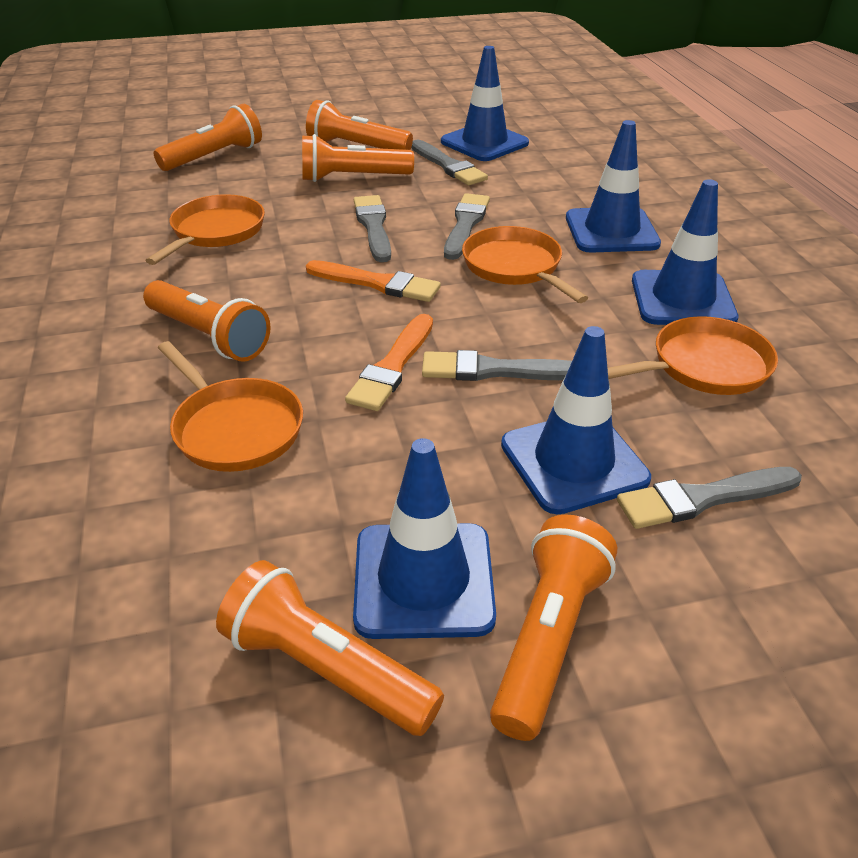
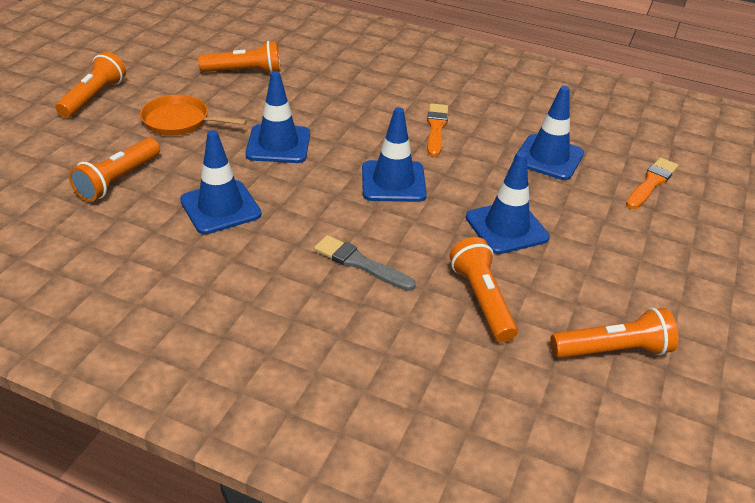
grey brush: [354,195,391,262] [411,140,488,185] [422,350,572,381] [444,193,490,260] [617,467,802,529] = 5 -> [314,235,416,291] = 1
orange flashlight: [143,280,271,362] [154,104,262,171] [216,560,444,736] [302,134,414,182] [306,100,413,150] [490,514,617,741] = 6 -> [55,52,126,118] [69,138,160,202] [198,41,280,73] [450,237,518,343] [550,308,678,358] = 5
orange pan: [145,194,265,265] [158,341,303,472] [462,226,588,303] [608,316,778,395] = 4 -> [140,95,247,136] = 1

